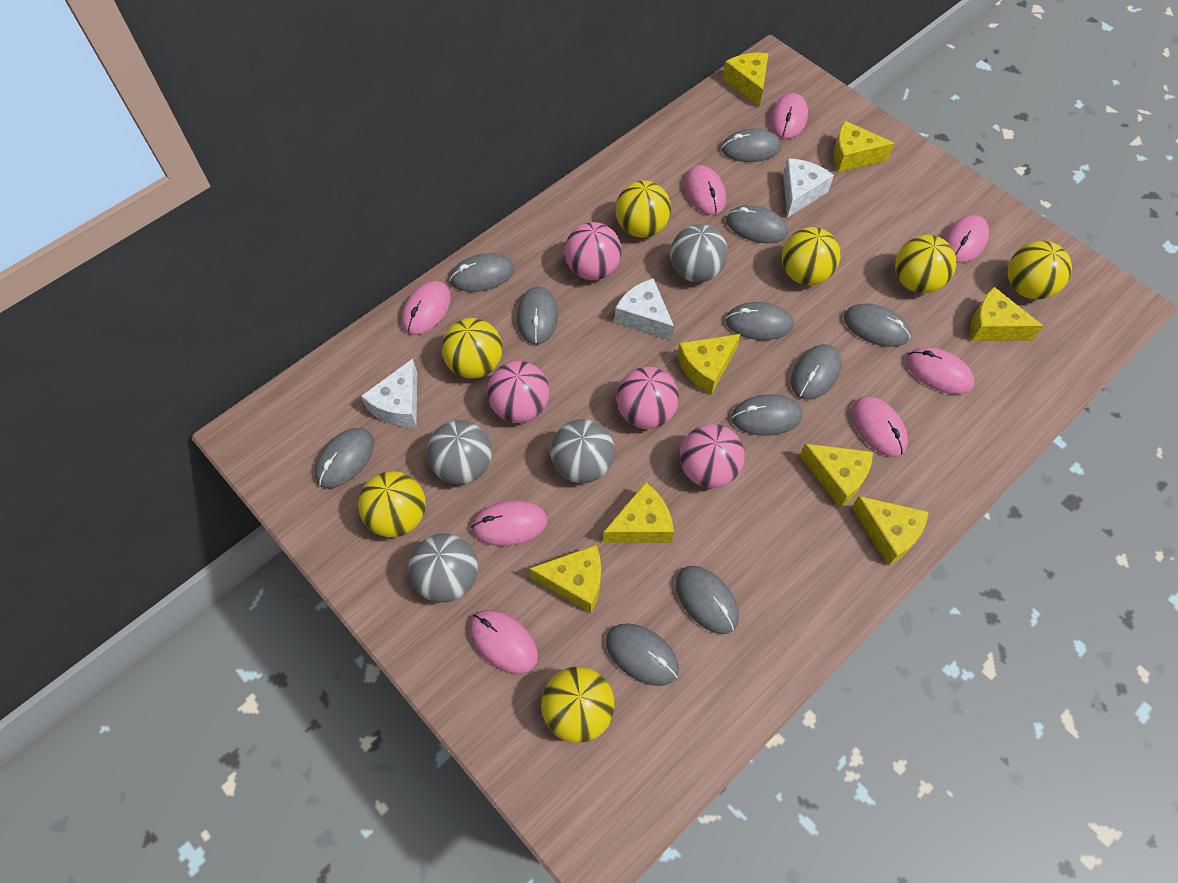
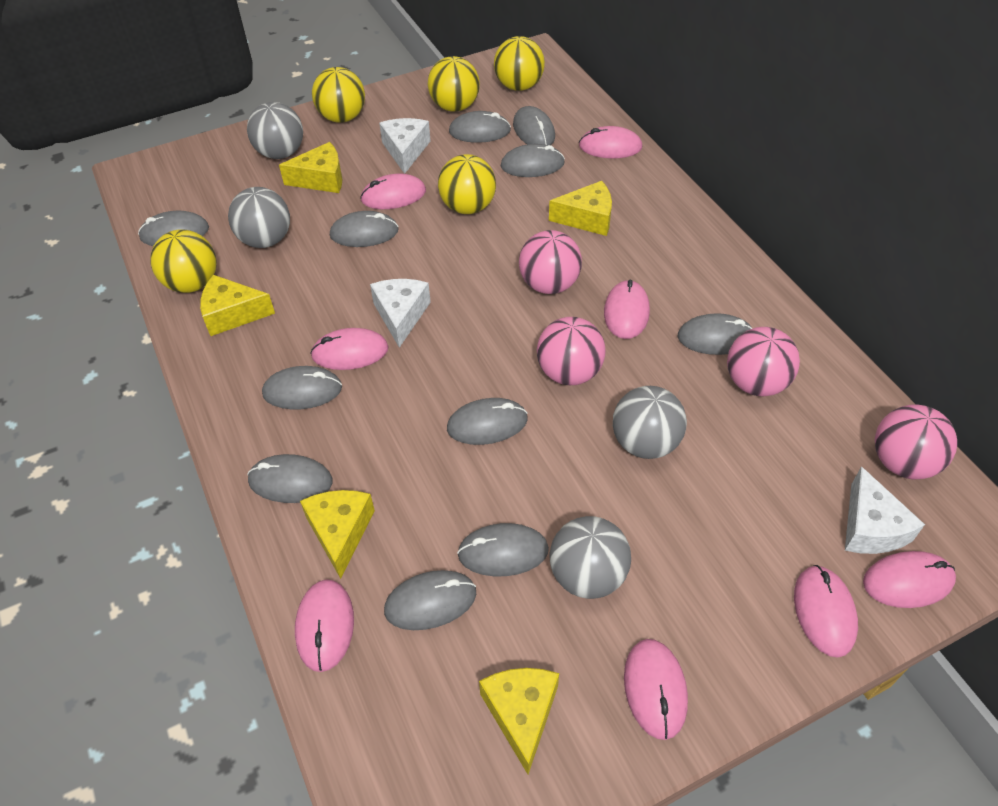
yellow ball: [358,471,426,538] [441,318,503,379] [541,666,615,743] [616,180,671,238] [782,227,840,285] [895,235,956,293] [1008,241,1072,299] = 7 -> [150,229,217,293] [312,67,365,123] [428,56,480,112] [438,154,496,214] [494,36,545,91] = 5
yellow cheese: [529,545,601,613] [603,482,674,543] [677,334,741,395] [723,53,768,107] [800,444,873,508] [833,121,895,172] [851,496,929,566] [970,287,1043,341] = 8 -> [200,275,275,336] [279,142,342,193] [300,490,375,579] [479,668,559,774] [549,181,612,236] = 5

